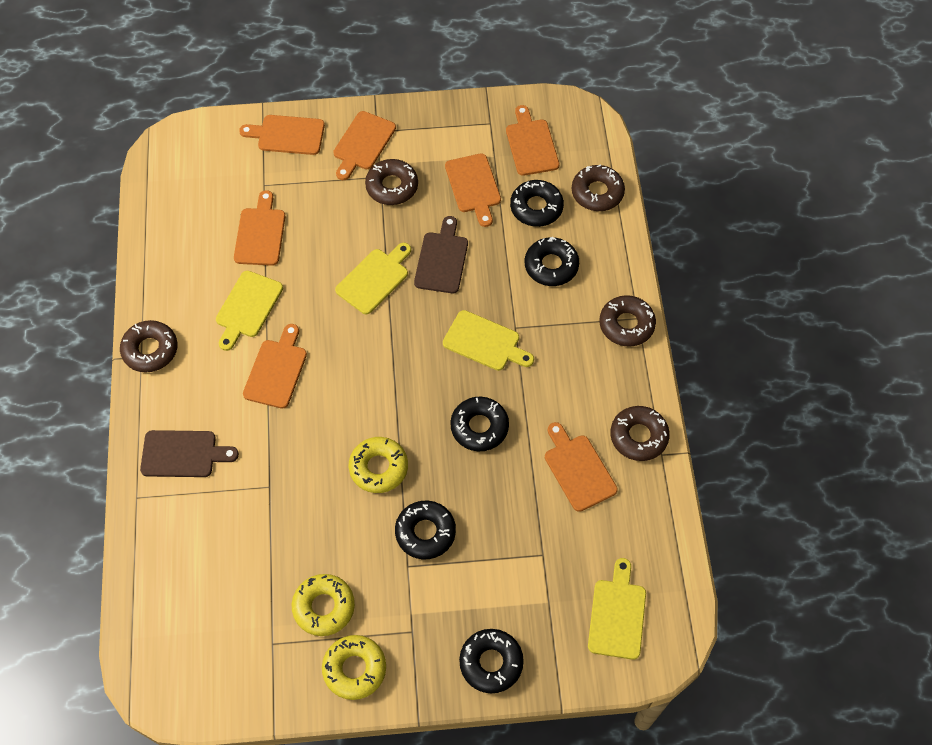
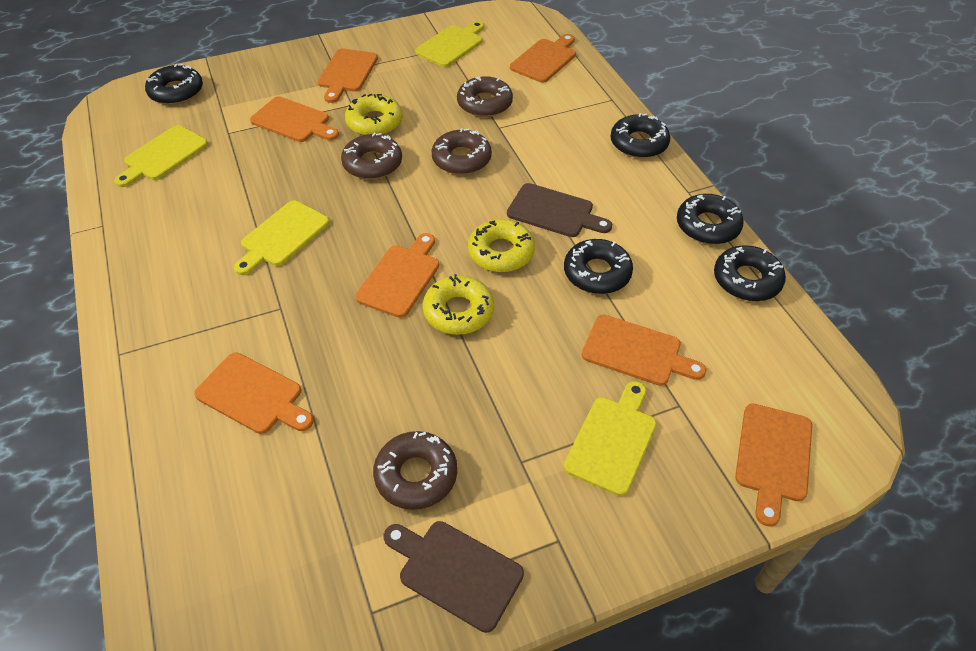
brown donut: [120,320,177,372] [365,159,418,205] [572,164,625,211] [599,295,656,347] [610,406,670,461] = 5 -> [341,133,402,179] [373,431,457,510] [432,128,492,175] [457,76,513,117] = 4

